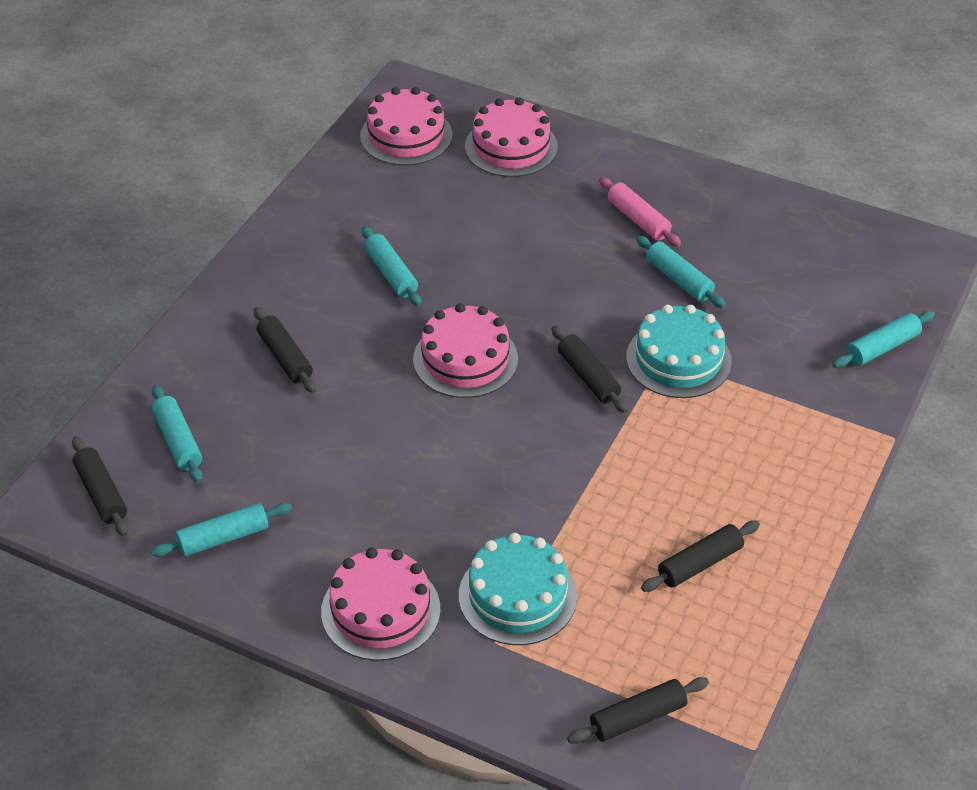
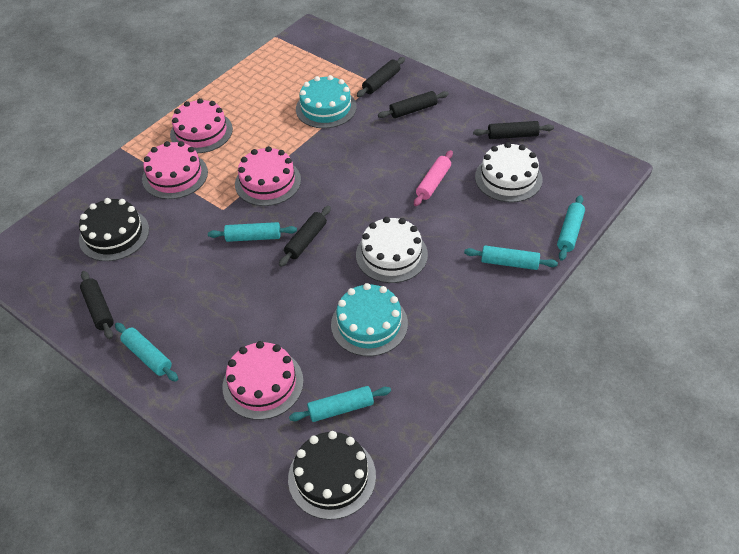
black cake: none = 0 -> [79,198,149,261] [288,431,376,520] = 2
white cake: none = 0 -> [356,217,428,283] [475,142,543,202] = 2

